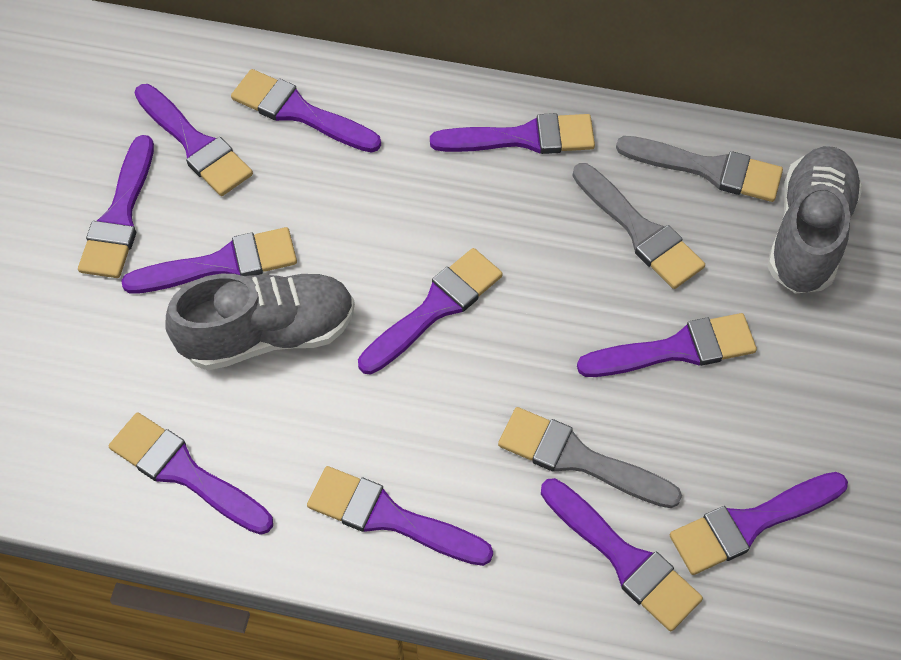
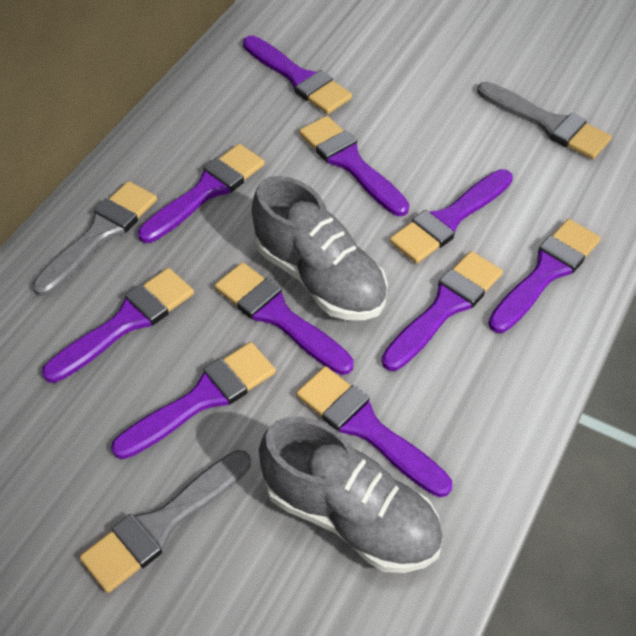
purple brush: [78,135,154,278] [109,412,273,535] [121,227,297,294] [134,84,253,196] [231,69,381,153] [307,466,493,566] [358,248,503,374] [430,113,595,154] [541,478,703,632] [577,313,757,377] [670,472,848,575] = 11 -> [42,268,194,383] [111,342,276,459] [138,144,265,243] [215,262,353,375] [243,35,352,114] [296,366,452,497] [299,116,409,216] [382,251,503,371] [390,169,513,263] [488,219,601,333] = 10

